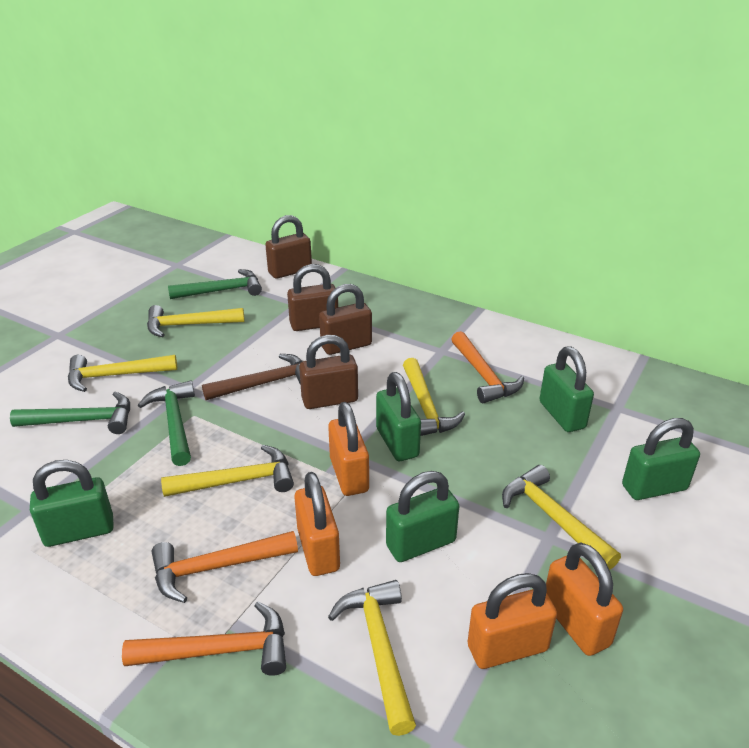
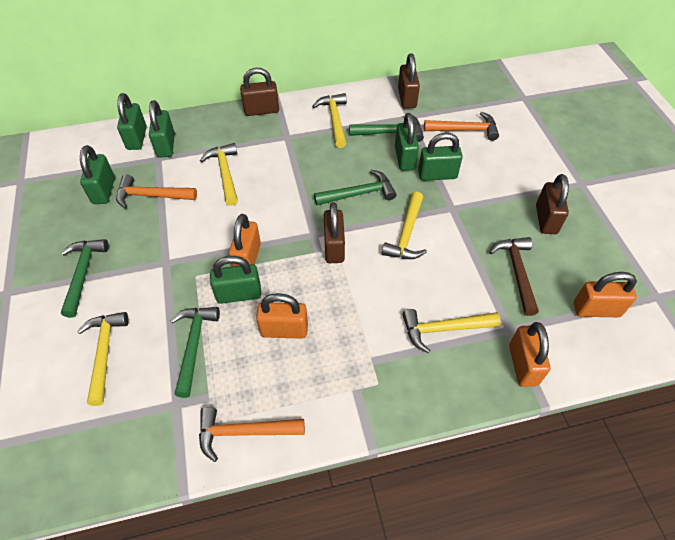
green hammer: [10,392,130,434] [138,381,195,466] [168,269,262,299] = 3 -> [61,239,109,318] [170,307,220,398] [314,170,396,205] [349,113,424,142] = 4
green padlock: [30,460,114,547] [376,372,421,461] [386,471,459,562] [539,346,594,432] [622,418,700,500] = 5 -> [80,145,115,204] [117,93,147,150] [149,100,175,158] [210,256,261,304] [395,113,419,171] [418,133,463,181] = 6
yellow hammer: [68,355,177,392] [147,305,245,337] [161,445,294,497] [328,580,416,736] [403,358,465,436] [502,465,621,570] = 6 -> [77,312,129,406] [200,143,238,206] [312,93,347,148] [382,192,427,259] [402,309,501,353] = 5

